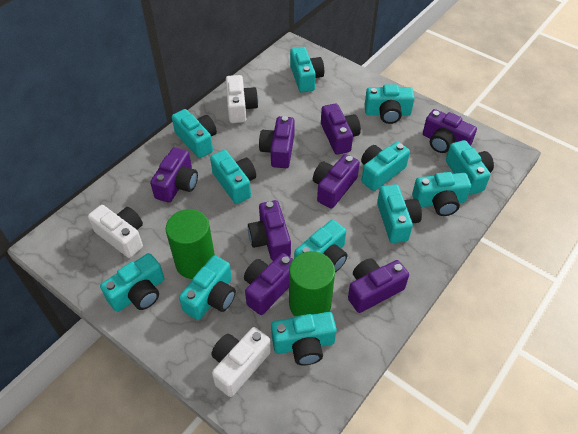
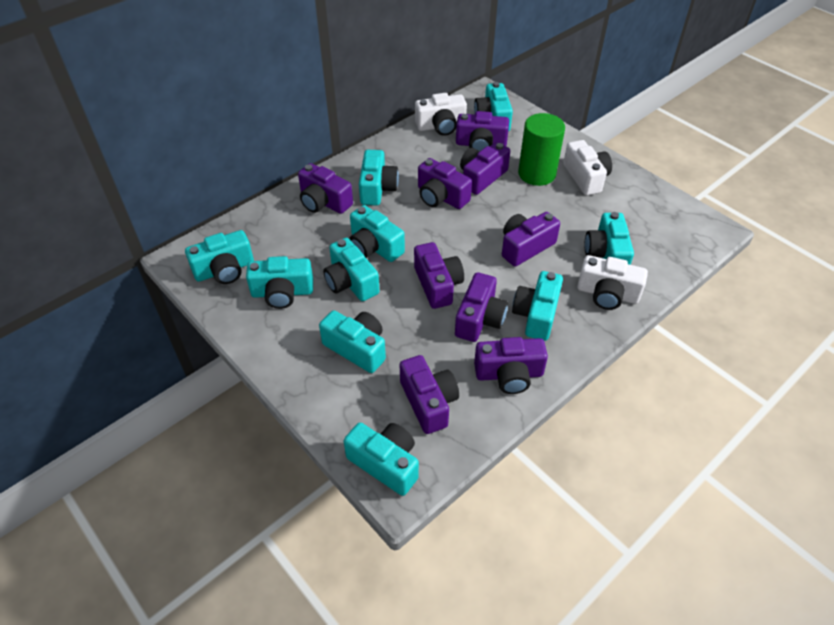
green cylinder: [166,209,215,279] [289,251,335,316] = 2 -> [518,113,565,186] = 1
purple camera: [150,147,198,203] [244,253,293,315] [248,200,291,261] [259,116,295,168] [313,154,360,208] [321,103,361,155] [348,258,409,313] [423,109,477,153] = 8 -> [298,163,353,214] [399,355,459,434] [414,242,464,309] [418,158,472,209] [455,272,508,342] [456,111,509,151] [460,142,510,195] [474,337,548,394] [502,212,560,267] = 9
turquoise camera: [100,253,164,312] [172,109,217,158] [179,255,236,320] [210,150,256,204] [271,312,337,365] [290,47,324,92] [294,220,347,272] [361,142,410,191] [365,84,415,124] [377,184,422,243] [412,172,471,216] [446,140,494,195] = 12 -> [185,230,254,284] [246,256,313,309] [319,310,386,373] [323,238,380,301] [343,423,419,496] [349,205,405,262] [359,150,399,205] [474,82,513,131] [512,271,563,341] [585,212,634,265] = 10

